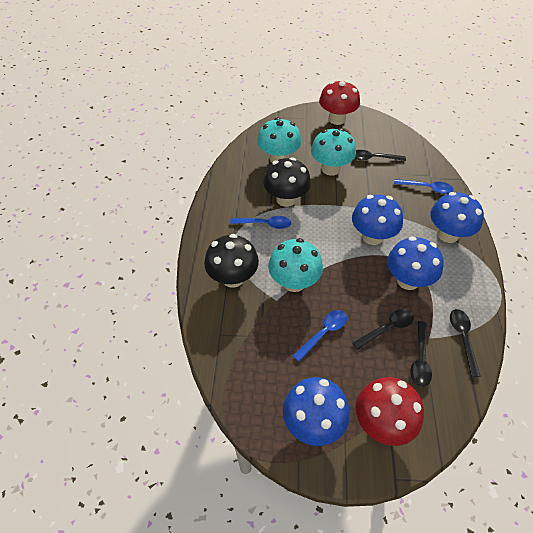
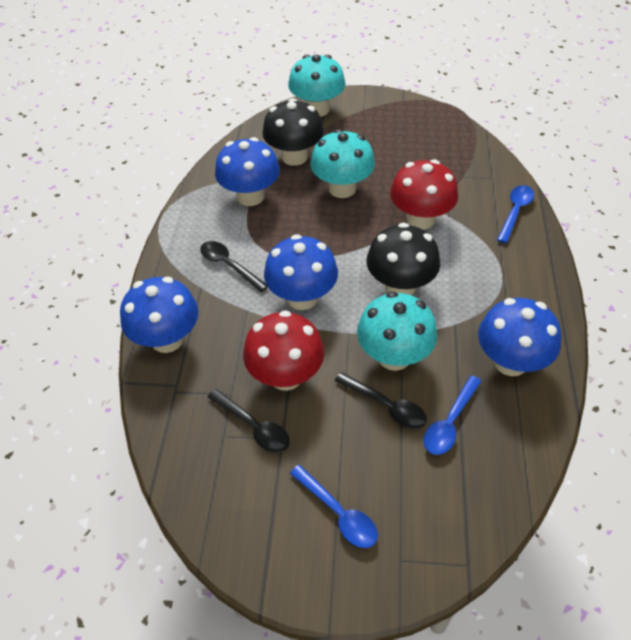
black spoon: [352,309,414,350] [355,150,406,161] [410,321,432,387] [450,309,481,377] = 4 -> [200,241,267,292] [208,389,290,453] [335,372,427,429] = 3

